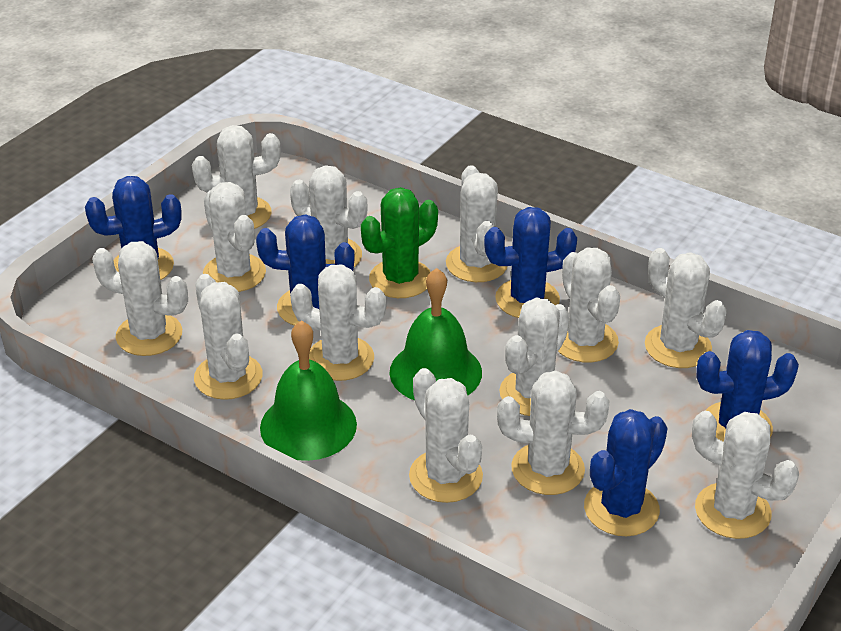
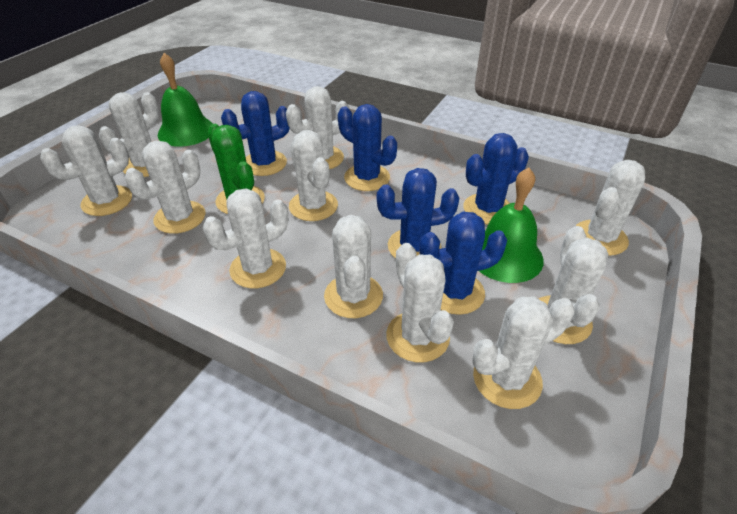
white cactus: [92,241,188,356] [192,125,281,229] [194,274,263,400] [203,182,266,292] [290,165,367,267] [290,264,386,381] [409,368,483,503] [446,165,508,282] [497,371,609,495] [499,298,570,416] [558,248,620,363] [645,248,727,368] [692,411,799,539] = 13 -> [40,125,132,216] [99,92,159,177] [125,141,206,234] [203,188,288,288] [286,86,349,169] [289,130,338,221] [324,215,383,318] [386,243,454,362] [472,296,575,409] [539,226,608,344] [576,160,645,256] = 11

